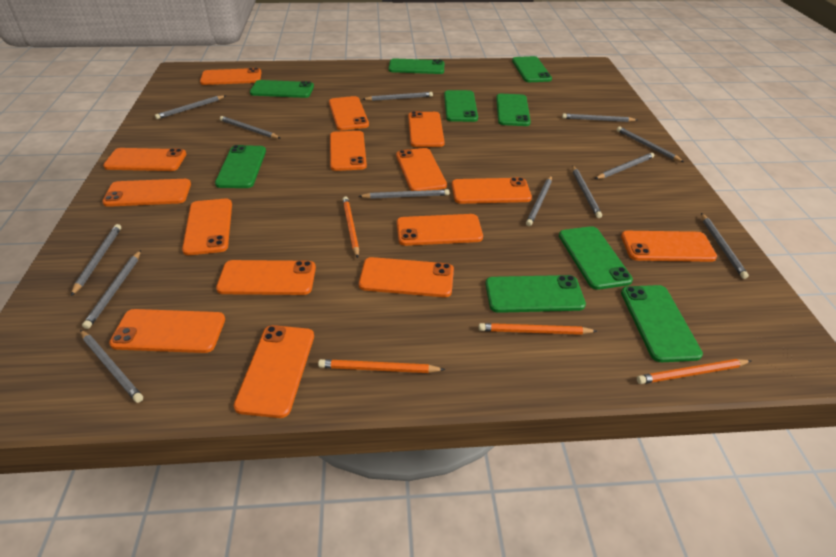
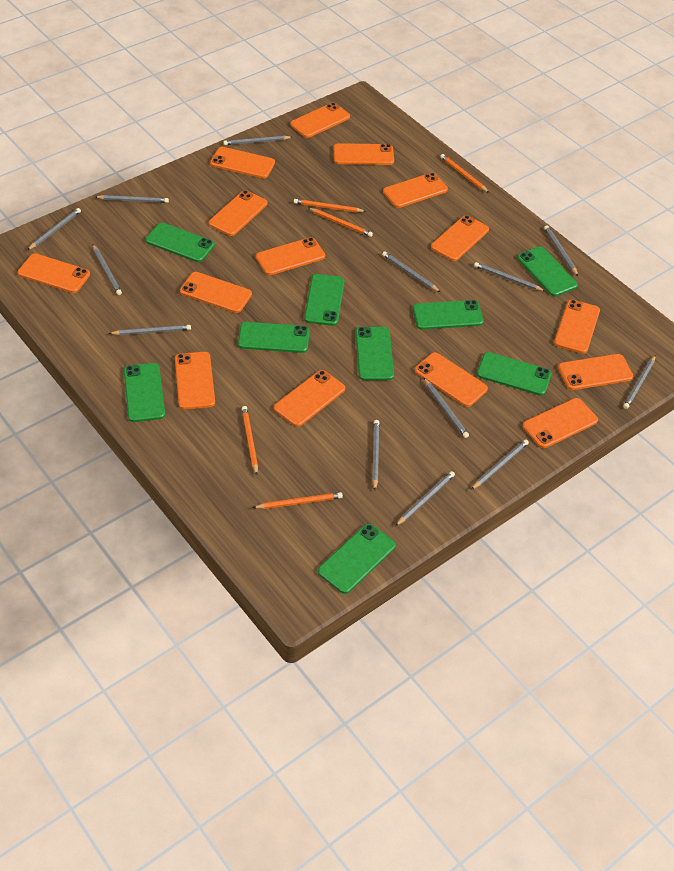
orange pencil: [318,359,445,373] [342,197,359,258] [479,323,597,335] [637,359,751,384] = 4 -> [242,406,258,475] [252,492,343,509] [294,199,366,213] [308,208,373,237] [440,154,489,193] = 5

